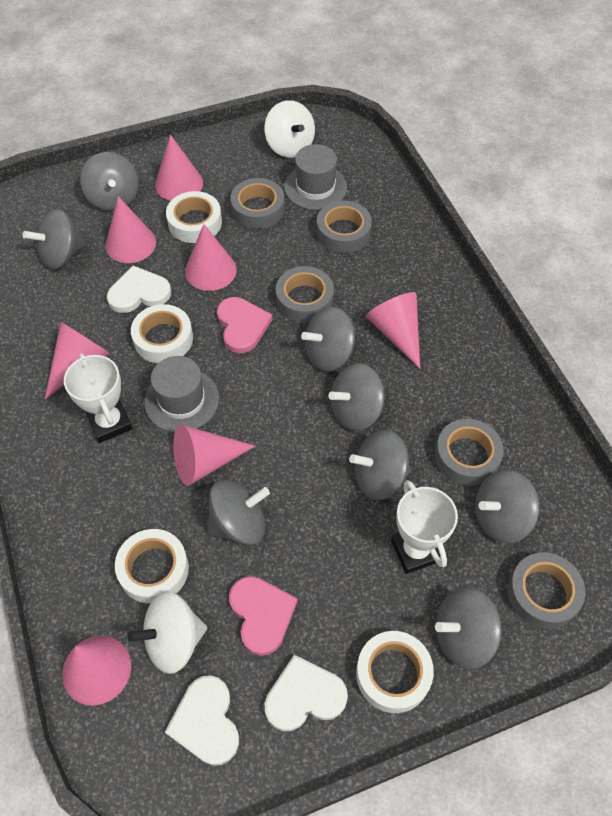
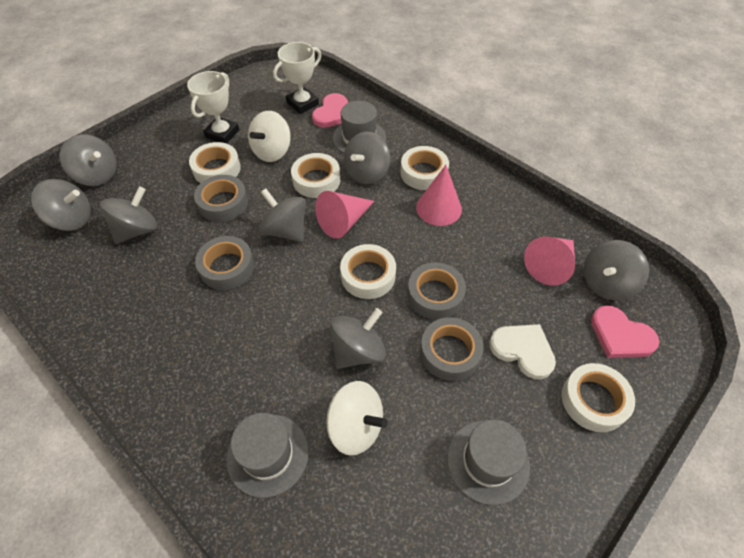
grey hat: [144,356,219,432] [284,144,347,210] = 2 -> [226,413,309,498] [333,101,386,153] [447,420,530,506] = 3
grey spinning top: [22,209,86,270] [80,152,139,211] [207,480,270,545] [301,307,355,372] [328,363,385,431] [349,430,411,500] [435,587,502,669] [475,470,539,544] = 8 -> [31,179,91,231] [60,134,117,186] [100,186,157,244] [259,188,306,242] [330,308,386,369] [344,132,390,184] [584,240,649,300] = 7
grey tape: [230,178,285,229] [276,266,334,323] [317,201,372,253] [435,419,504,486] [508,552,585,629] = 5 -> [194,175,248,222] [195,236,254,290] [407,262,466,320] [420,317,484,381] = 4
pink cone: [45,322,110,399] [62,636,131,706] [106,196,156,263] [155,135,203,201] [173,425,255,486] [185,224,237,291] [366,292,420,369] = 7 -> [315,191,374,239] [416,165,462,226] [524,236,575,286] = 3
white heart: [107,266,171,313] [165,675,239,765] [265,655,348,732] = 3 -> [489,324,556,379] = 1
white tape: [115,529,189,604] [131,304,193,363] [166,191,222,243] [356,631,434,713] = 4 -> [189,142,241,183] [291,153,340,198] [340,244,396,299] [400,146,449,190] [562,363,635,432] = 5

